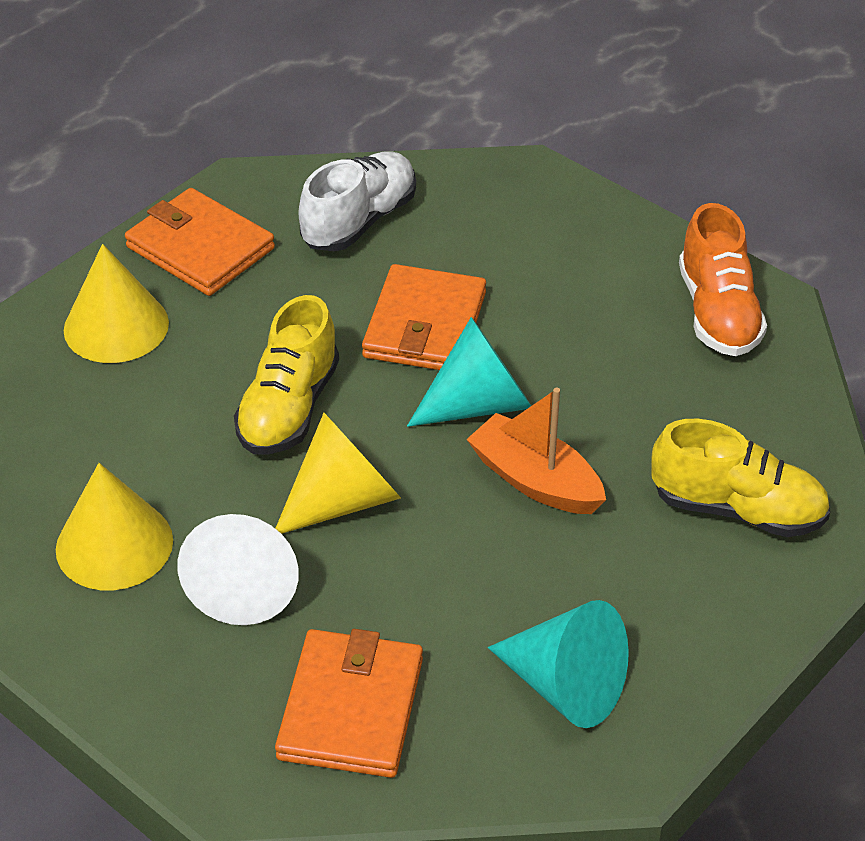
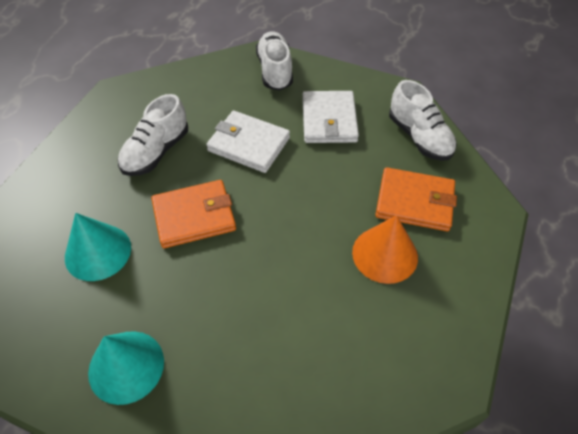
orange boat: [466,388,606,514] = 1 -> none = 0
orange cone: none = 0 -> [352,215,418,284] = 1
orange shoe: [679,203,767,356] = 1 -> none = 0
orange wallet: [125,188,275,296] [275,629,423,778] [362,264,486,370] = 3 -> [151,180,236,248] [375,167,457,231] = 2
white cone: [177,514,299,625] = 1 -> none = 0
white shoe: [298,151,416,251] = 1 -> [118,94,188,176] [256,31,293,91] [389,80,457,161] = 3
white wallet: none = 0 -> [206,110,290,173] [302,91,359,143] = 2
yellow cone: [56,463,173,590] [64,244,169,363] [275,413,401,534] = 3 -> none = 0
yellow shoe: [234,295,339,455] [651,419,830,537] = 2 -> none = 0

